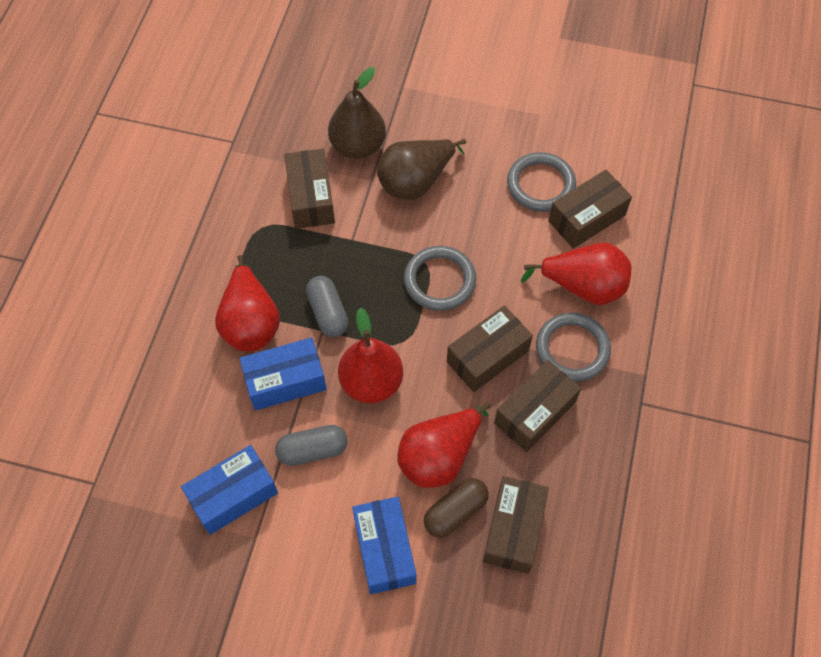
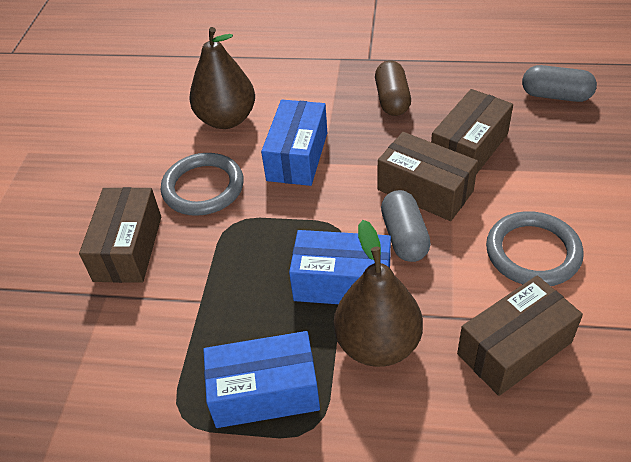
brown box: [284,149,335,229] [447,305,533,392] [483,476,549,574] [494,360,581,452] [548,170,632,249] = 5 -> [79,187,161,283] [378,132,478,221] [431,89,513,174] [457,275,583,396] = 4
grey ring: [404,246,476,311] [507,152,576,212] [536,313,611,382] = 3 -> [161,153,244,216] [486,211,584,286] = 2
red pear: [215,255,280,352] [338,308,403,404] [397,402,491,488] [521,243,631,305] = 4 -> none = 0

